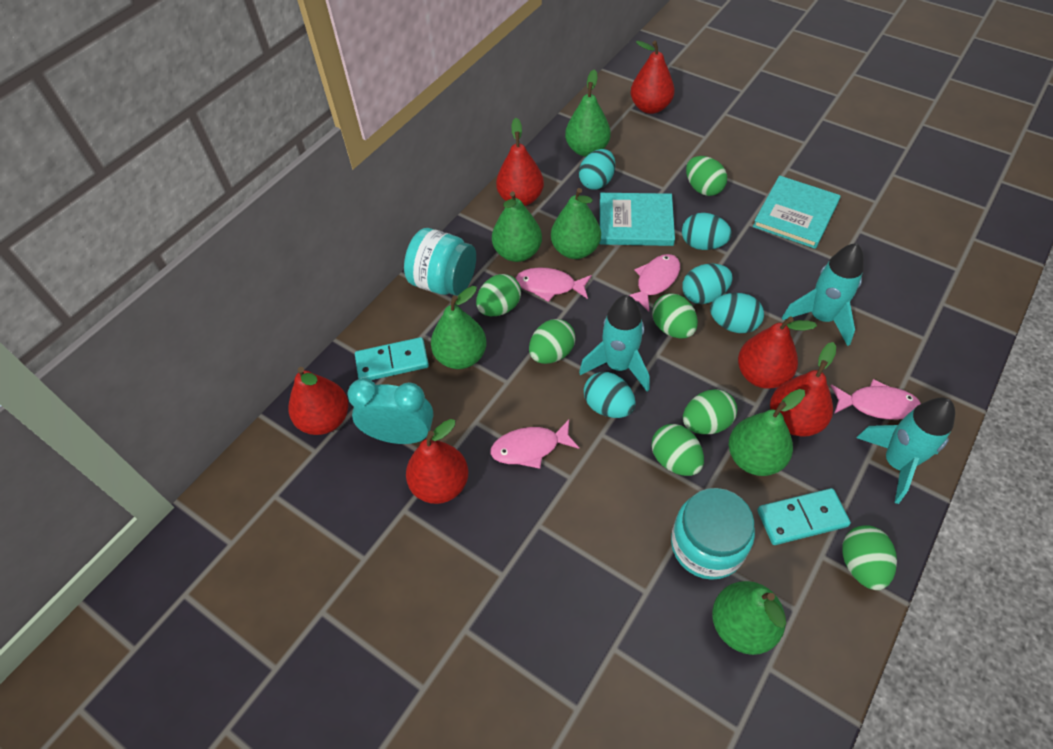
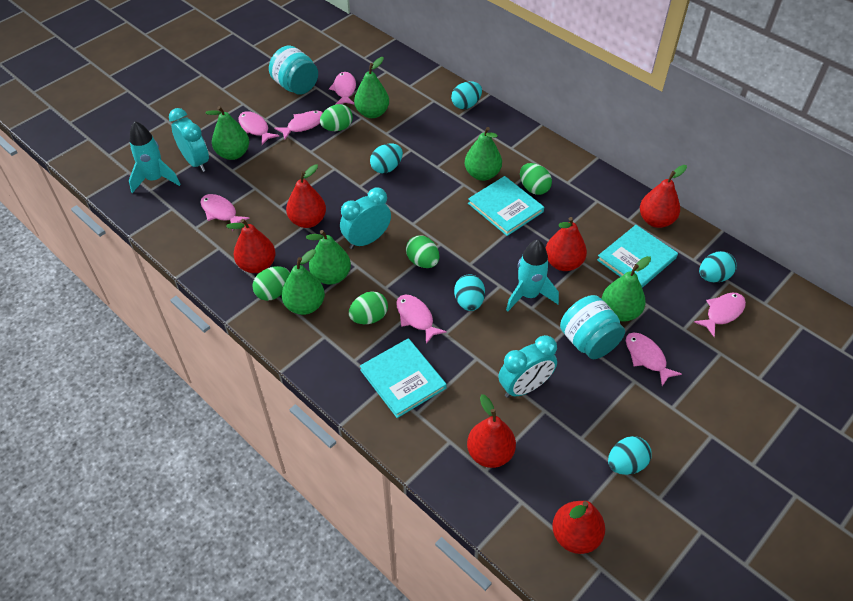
green egg: [476,274,521,316] [529,319,576,364] [651,424,704,476] [652,293,698,339] [683,389,737,434] [686,156,727,196] [842,525,897,590] = 7 -> [252,266,290,301] [320,104,353,131] [349,291,388,324] [406,235,439,268] [520,163,552,195] = 5
pink fish: [490,420,579,469] [515,268,592,302] [629,254,680,311] [830,379,921,420] = 4 -> [200,194,250,231] [239,111,279,145] [274,111,323,139] [329,72,356,105] [396,295,447,344] [626,333,682,386] [694,293,746,337] = 7
turquoise book: [599,193,675,246] [753,176,841,249] = 2 -> [360,338,447,418] [468,176,544,236] [597,225,678,288] = 3
turquoise clock: [347,379,434,444] = 1 -> [169,108,209,172] [340,188,391,249] [498,335,557,398] = 3
turquoise domino: [355,337,429,380] [757,488,851,545] = 2 -> none = 0
turquoise rocket: [579,295,650,391] [782,243,864,346] [856,398,955,504] = 3 -> [129,121,181,193] [506,240,559,312] = 2

